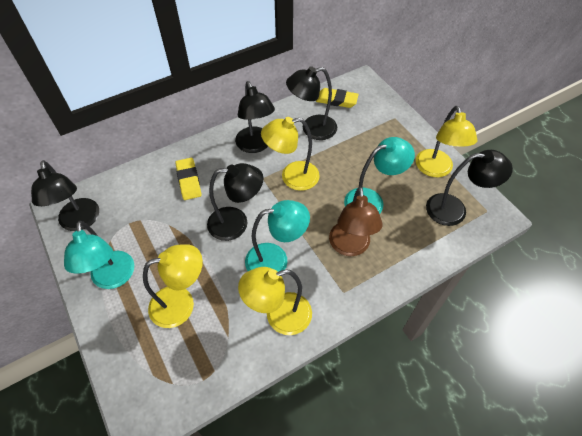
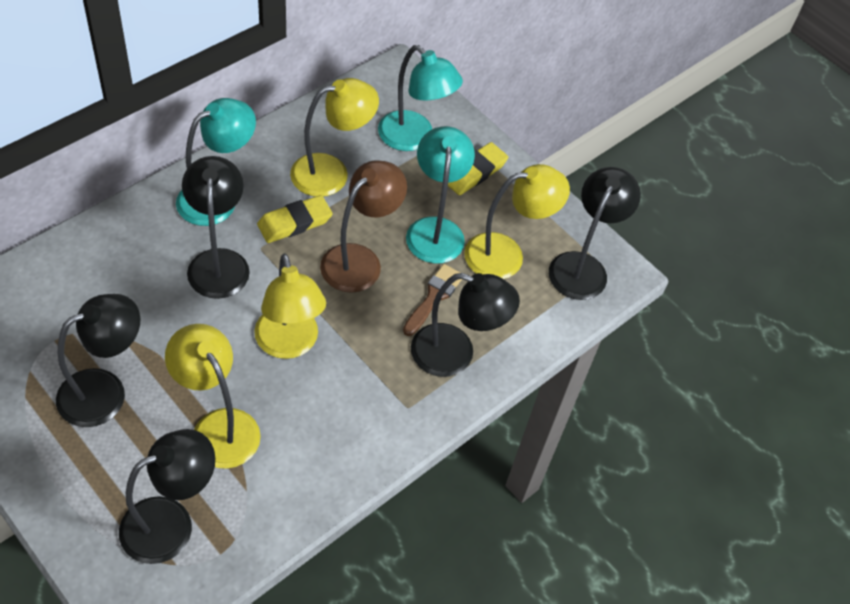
brown brush: none = 0 -> [403,264,462,336] = 1

